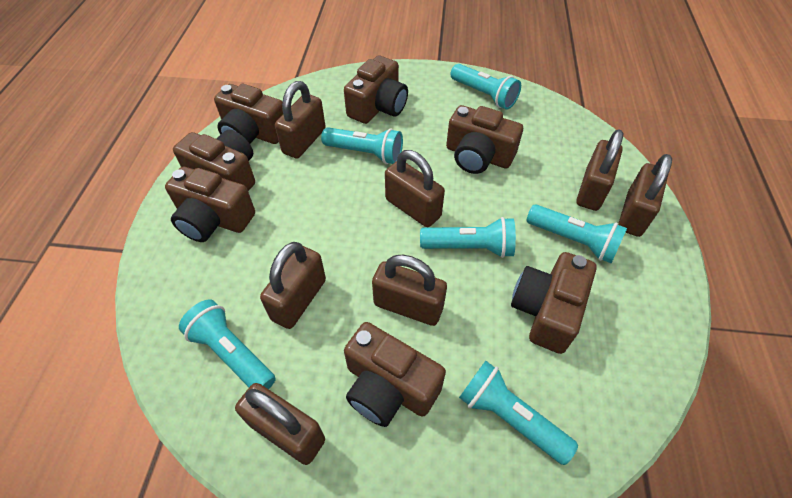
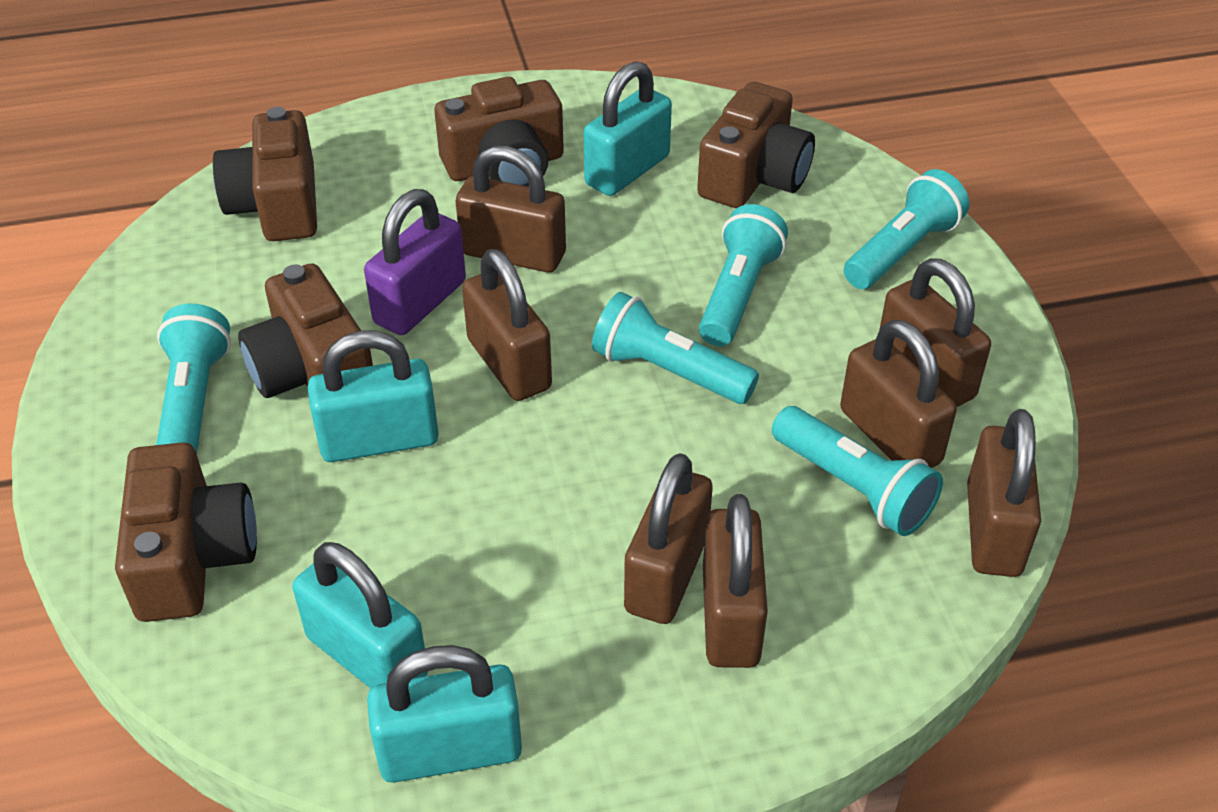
brown camera: [165,167,255,242] [173,130,255,191] [214,84,283,144] [344,56,408,124] [344,322,446,427] [446,105,523,174] [511,252,597,354] = 7 -> [115,442,257,622] [213,107,317,241] [238,263,373,398] [435,77,564,187] [697,82,815,208] = 5
purple padlock: none = 0 -> [364,189,466,335] = 1
turquoise flashlight: [179,300,276,389] [321,127,403,164] [420,217,516,258] [450,64,521,110] [459,361,578,465] [526,204,627,263] = 6 -> [156,304,231,454] [592,292,759,404] [699,204,788,346] [772,406,943,536] [844,169,969,289] = 5
turquoise padlock: none = 0 -> [293,542,428,688] [308,330,439,462] [367,645,522,783] [584,61,672,196] = 4

